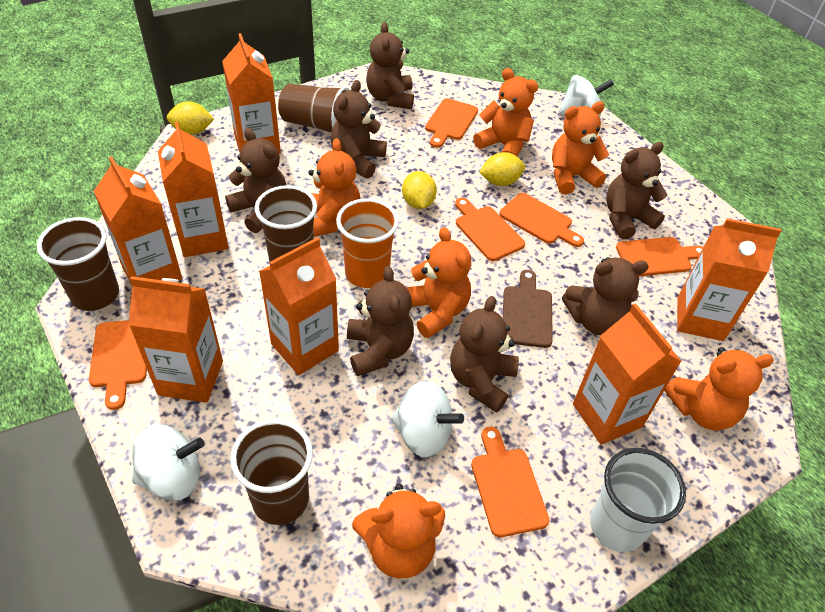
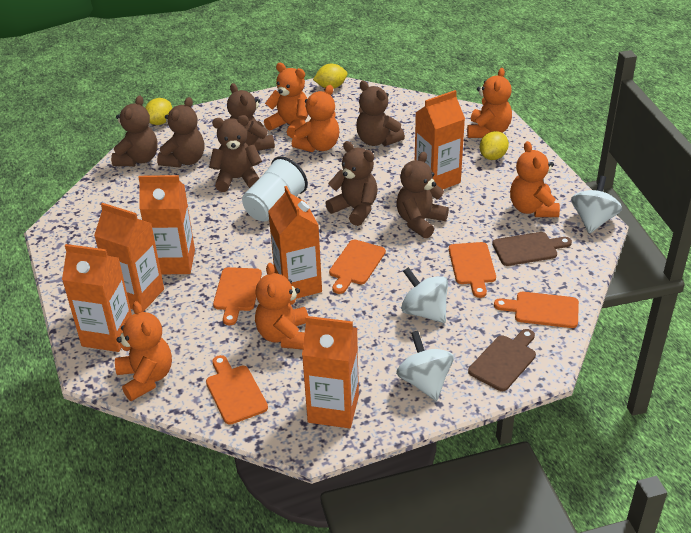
brown cup: [37,217,119,311] [230,419,313,525] [255,185,317,262] [278,84,350,133] = 4 -> none = 0
brown cutting board: [503,270,553,348] = 1 -> [468,329,536,391] [492,232,572,266] = 2
orange carton: [94,156,182,285] [129,276,223,403] [158,121,229,257] [222,33,281,154] [259,237,339,375] [573,303,682,445] [677,218,781,341] = 7 -> [62,244,132,352] [94,203,164,312] [138,175,195,274] [268,186,322,299] [302,316,359,429] [415,90,465,189] = 6
orange cup: [336,198,399,288] = 1 -> none = 0
orange cutting board: [89,320,147,410] [425,98,478,148] [455,198,525,261] [471,427,550,537] [499,193,584,247] [616,237,703,276] = 6 -> [206,355,268,425] [213,267,262,325] [329,240,386,294] [449,242,496,298] [494,292,579,328] = 5

